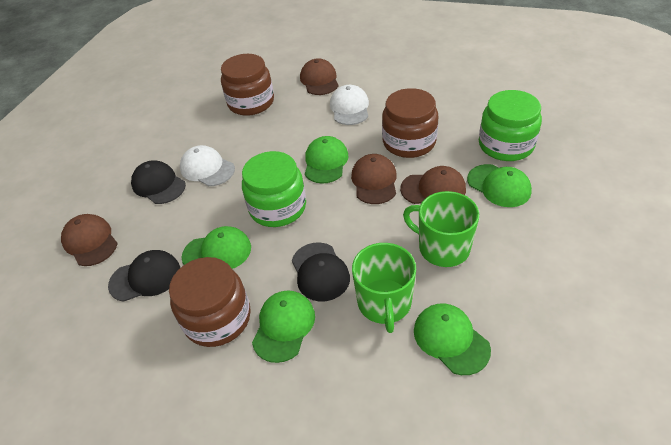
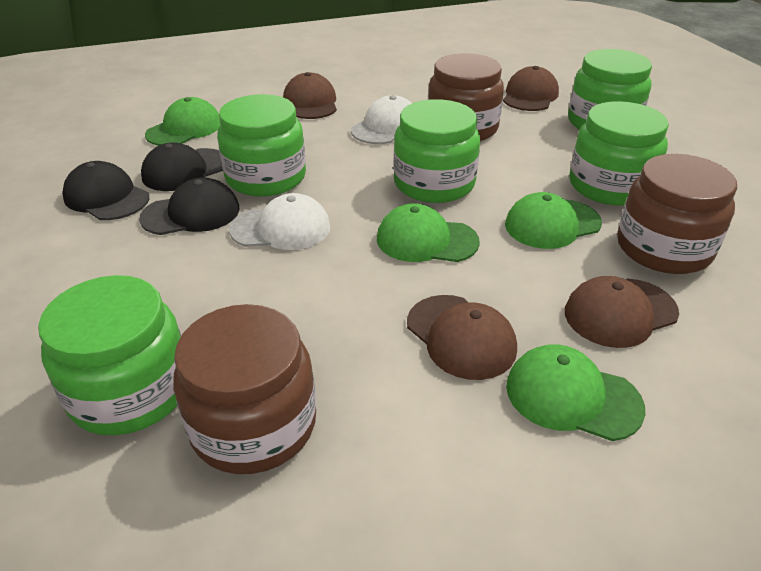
green cap: [182,226,251,269] [252,290,315,363] [305,136,348,183] [414,303,491,375] [467,164,532,207] = 5 -> [145,97,220,146] [377,203,480,262] [505,192,602,249] [506,344,645,441] = 4
green jar: [242,151,306,227] [479,90,542,161] = 2 -> [38,275,181,435] [217,94,306,196] [393,99,480,203] [568,49,652,130] [569,101,669,206] = 5
green mug: [352,243,416,333] [403,191,479,267] = 2 -> none = 0

